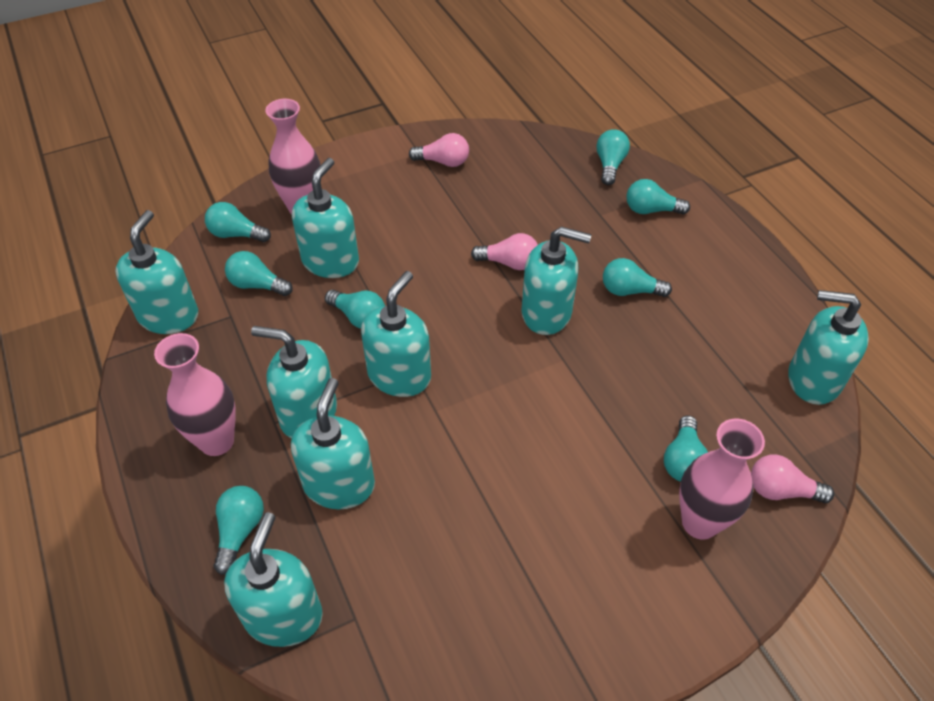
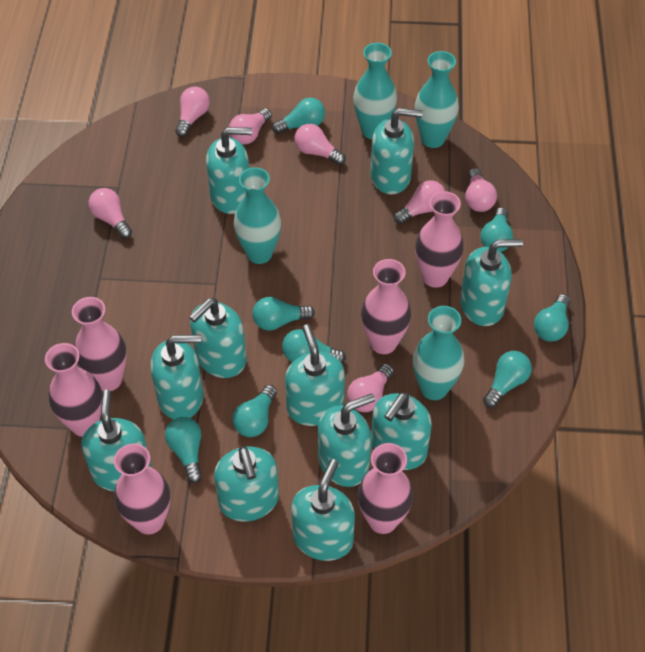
pink light bulb: [409,133,469,167] [471,233,538,270] [751,455,834,503] = 3 -> [88,188,132,239] [175,87,210,137] [229,108,272,145] [294,124,346,165] [347,364,394,412] [394,180,445,224] [465,168,497,212] = 7
pink vase: [154,333,236,456] [265,99,321,215] [679,419,765,540] = 3 -> [45,343,102,437] [72,297,126,391] [114,444,170,535] [358,443,413,534] [361,259,411,354] [415,191,463,288] = 6
turquoise soap dispenser: [116,210,198,334] [224,512,323,647] [251,326,337,438] [291,378,375,509] [292,158,359,278] [361,271,431,397] [521,227,591,335] [788,290,869,405] = 8 -> [81,390,152,492] [150,335,203,419] [189,298,247,378] [206,127,252,214] [214,446,279,522] [285,325,345,426] [291,459,355,561] [318,393,375,487] [371,108,423,194] [371,392,432,470] [460,239,523,326] = 11
turquoise vase: none = 0 -> [234,167,281,264] [353,43,397,139] [413,306,464,400] [415,51,459,148] = 4

